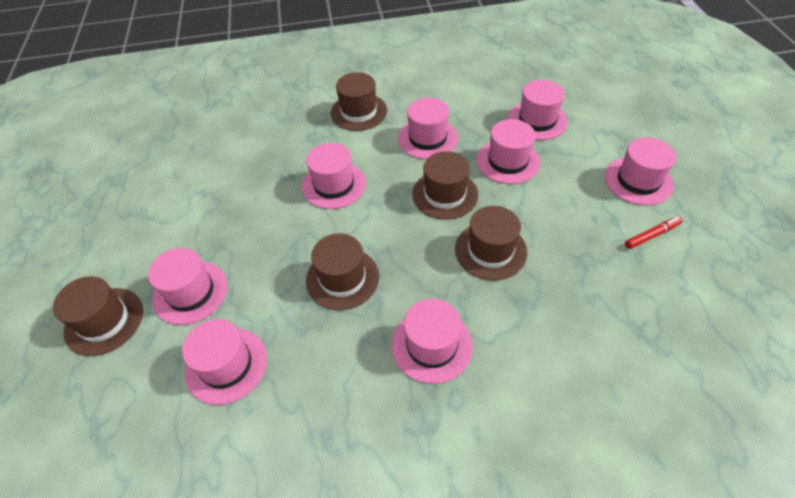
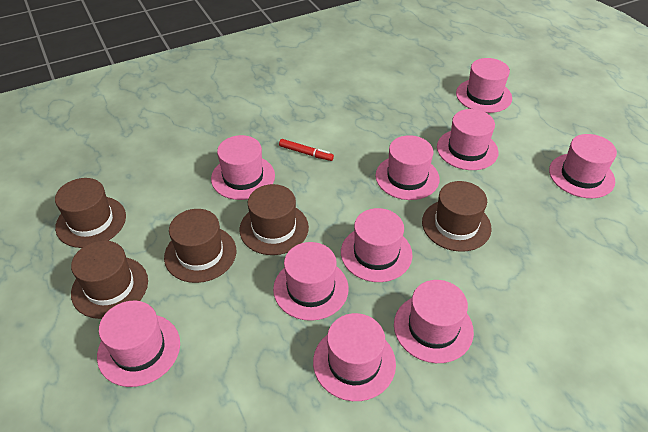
pink hat: [148,248,228,325] [182,319,267,405] [302,143,366,209] [392,299,473,384] [398,98,458,159] [477,119,540,184] [508,80,568,140] [605,137,676,205] = 8 -> [97,301,180,387] [211,135,275,200] [273,242,349,321] [313,313,396,401] [341,208,412,282] [375,135,440,200] [394,280,474,363] [437,109,499,170] [456,58,512,113] [549,134,617,198] = 10

